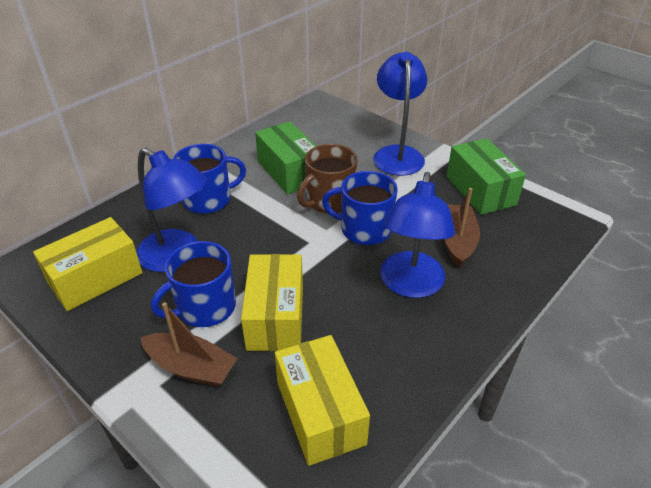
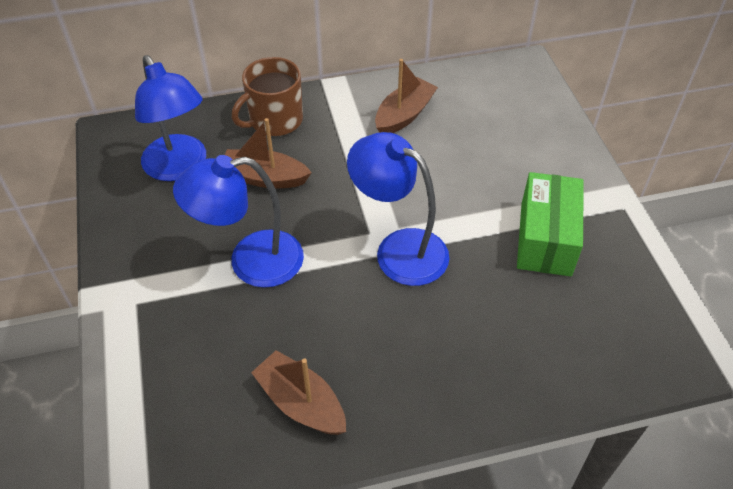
blue mug: [151,241,236,327] [173,144,246,214] [322,171,398,245] = 3 -> none = 0
brown boat: [141,302,238,387] [444,188,480,268] = 2 -> [225,118,312,188] [251,350,346,435] [375,59,438,133] = 3
green box: [255,121,316,194] [447,138,526,215] = 2 -> [517,172,584,276] = 1
yellow box: [33,217,143,311] [241,254,303,351] [275,335,370,466] = 3 -> none = 0

